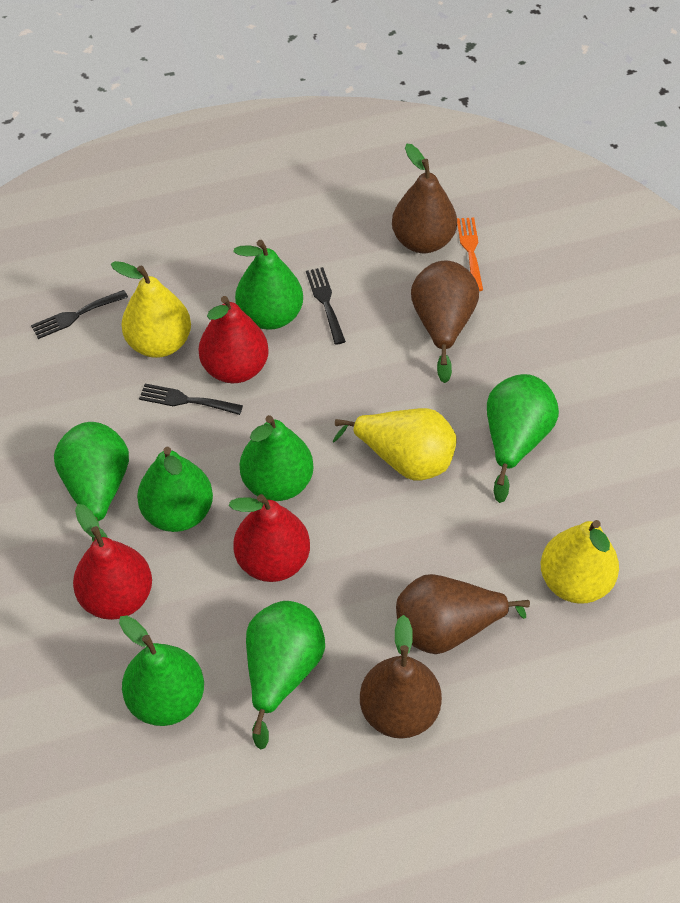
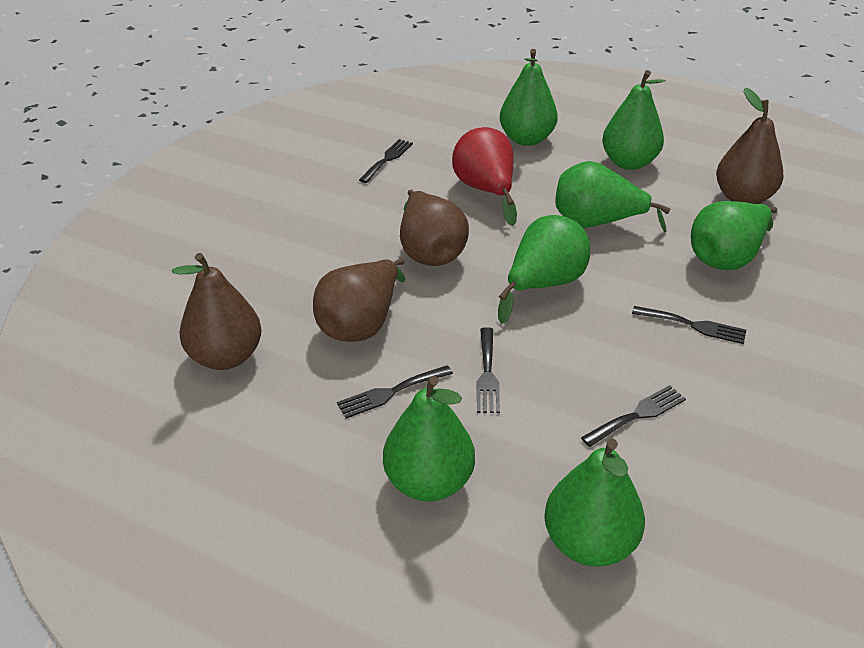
black fork: [31,290,128,339] [139,384,243,415] [306,267,346,345] = 3 -> [337,365,453,418] [359,139,413,183] [477,327,500,413] [581,385,686,447] [632,306,746,344] = 5
orange fork: [457,217,483,291] = 1 -> none = 0
red pear: [73,504,152,620] [198,296,269,383] [228,494,310,582] = 3 -> [452,127,517,226] = 1
yellow pear: [111,261,191,358] [333,408,457,481] [541,520,619,604] = 3 -> none = 0

